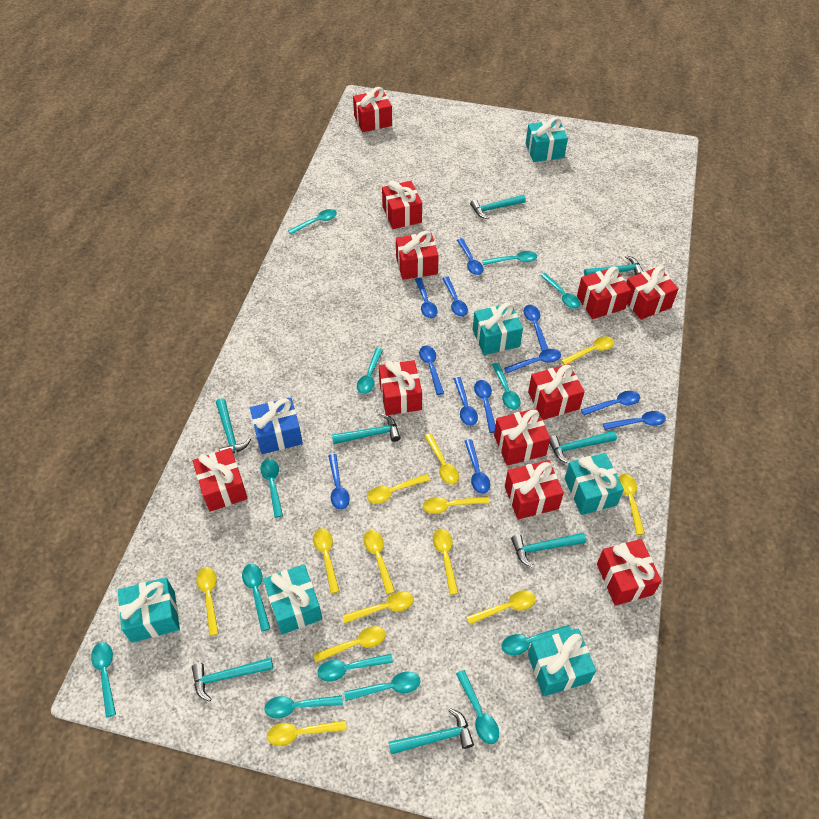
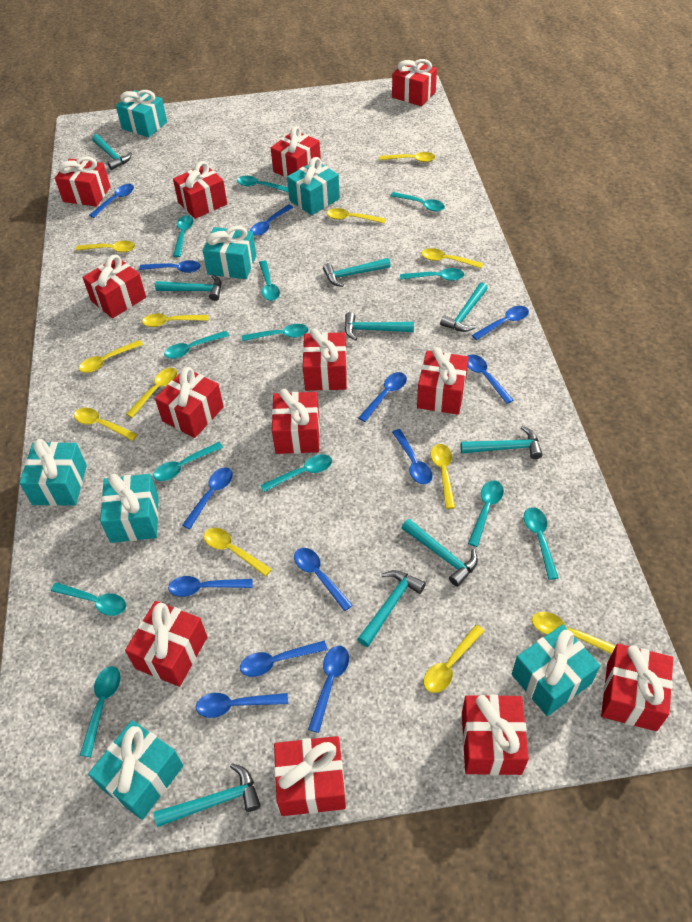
blue gift: [250,397,303,454] = 1 -> none = 0
blue spoon: [328,454,350,510] [415,278,437,318] [419,346,444,395] [442,277,468,317] [453,377,478,426] [457,238,483,275] [464,439,490,494] [474,380,495,433] [504,349,561,373] [524,305,548,351] [581,391,640,416] [603,411,666,430] = 12 -> [89,184,134,218] [139,260,200,273] [168,576,252,597] [182,467,233,529] [196,693,288,718] [240,641,327,677] [250,204,293,236] [294,548,353,611] [308,646,349,733] [358,372,407,422] [392,429,433,484] [468,354,513,404] [472,306,529,340] = 13
red gift: [193,448,248,512] [353,87,392,132] [379,360,422,415] [382,181,422,229] [396,231,439,280] [494,408,550,466] [505,460,564,520] [528,364,585,420] [577,267,631,319] [597,539,662,606] [626,266,679,320] = 11 -> [55,156,110,207] [82,255,146,318] [125,601,207,687] [155,367,224,438] [173,161,227,219] [271,126,321,178] [272,389,320,454] [274,736,346,816] [303,328,347,391] [392,59,437,106] [417,347,469,415] [462,695,529,775] [601,643,673,731] = 13
turquoise gift: [118,577,180,643] [263,564,322,635] [473,303,523,355] [526,117,568,162] [528,629,596,696] [565,453,624,515] = 6 -> [19,439,87,506] [88,720,183,820] [100,474,159,543] [116,90,167,137] [203,226,256,279] [287,157,340,215] [512,624,600,716] = 7
turquoise hammer: [192,658,273,702] [216,398,251,453] [332,414,401,444] [389,708,474,755] [470,195,526,219] [511,533,586,568] [549,431,617,463] [584,255,644,276] = 8 -> [92,134,132,170] [154,763,261,827] [155,275,221,301] [323,258,391,287] [345,312,414,341] [357,570,426,647] [402,519,478,587] [440,283,488,332] [461,426,543,459] = 9
yellow spoon: [196,567,219,636] [267,720,346,746] [313,528,339,594] [313,626,386,663] [343,592,414,623] [364,530,395,594] [367,474,430,504] [423,496,490,514] [424,433,459,485] [433,529,458,595] [467,590,536,625] [561,336,614,365] [619,474,645,535] = 13 -> [74,408,138,441] [76,241,135,253] [79,340,143,373] [126,368,177,418] [142,314,208,327] [204,528,272,577] [327,208,386,223] [379,152,435,162] [422,248,483,269] [423,625,484,693] [431,444,455,509] [532,612,615,654] = 12

